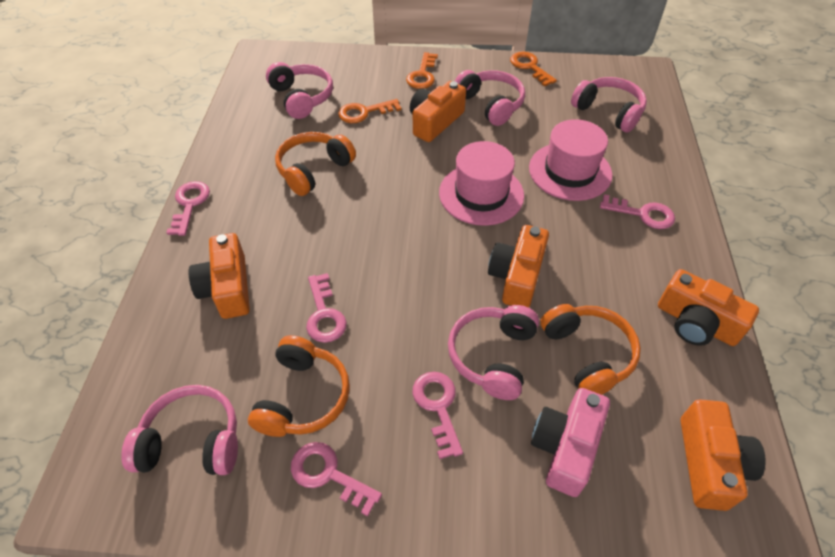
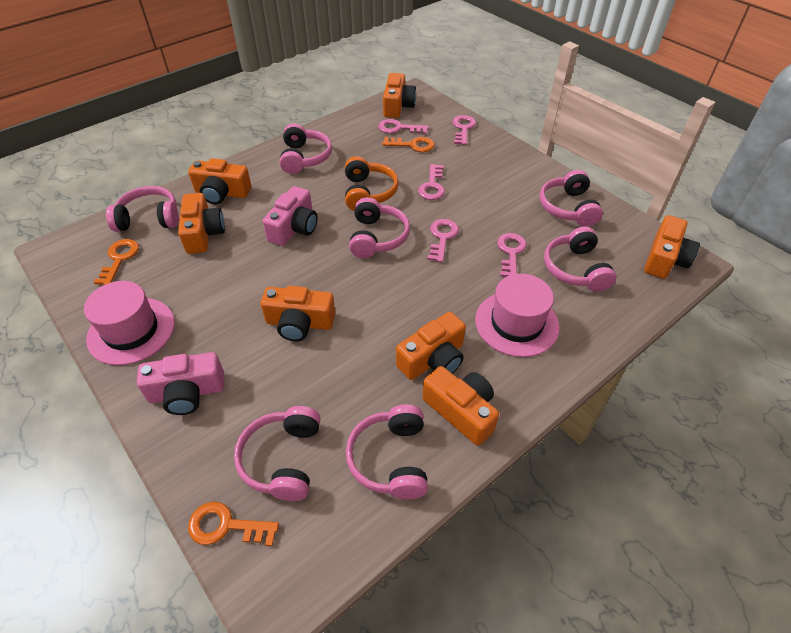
orange camera: [188,233,250,319] [410,81,466,142] [488,225,549,308] [658,269,759,346] [681,399,766,511] = 5 -> [178,193,225,254] [188,158,252,204] [261,286,335,341] [383,73,416,118] [396,312,466,380] [422,366,499,446] [644,215,700,279] = 7
orange headphones: [248,335,350,437] [275,132,356,196] [540,304,641,395] = 3 -> [345,156,399,211] = 1
pink camera: [531,388,610,497] = 1 -> [137,352,224,415] [263,186,318,246] = 2
pink headphones: [121,385,238,475] [266,62,333,119] [448,305,539,400] [455,70,525,126] [571,77,647,132] = 5 -> [106,186,179,232] [234,406,321,501] [279,123,332,174] [346,404,428,499] [349,197,410,258] [539,170,603,227] [544,226,616,292] = 7

